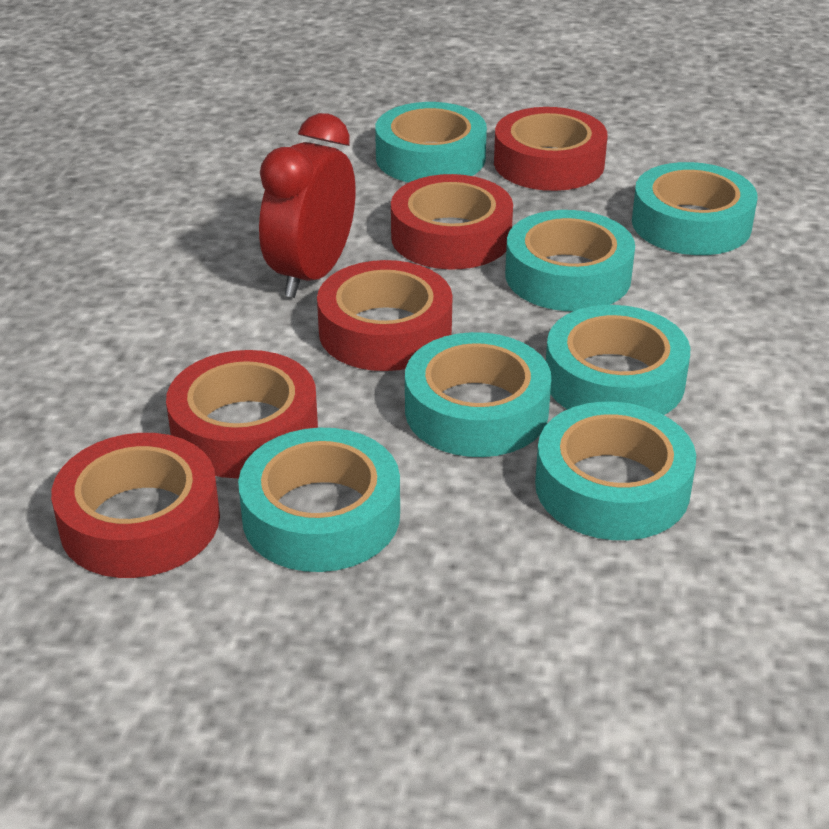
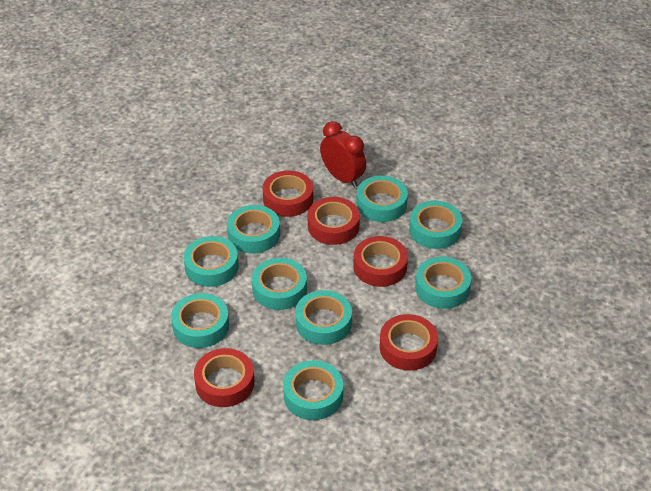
turquoise tape: [238,428,400,572] [375,102,487,182] [405,332,551,457] [505,210,635,311] [535,402,696,540] [546,305,690,415] [632,162,757,255] = 7 -> [171,293,229,348] [183,236,239,287] [227,205,280,253] [252,258,307,310] [283,360,343,420] [295,290,352,345] [356,176,408,222] [409,201,462,249] [415,256,471,309] = 9

